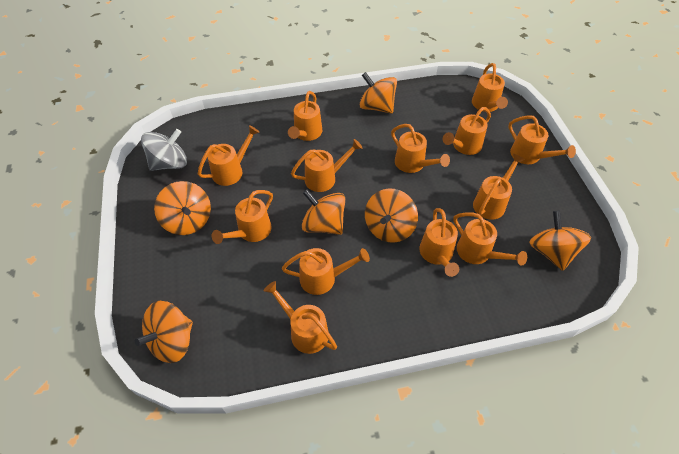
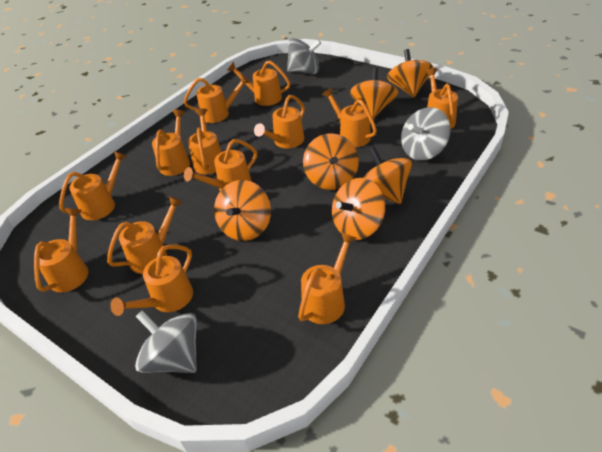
grey spinning top: [141,129,187,171] = 1 -> [135,311,197,373] [287,38,321,74] [401,107,450,161] = 3

